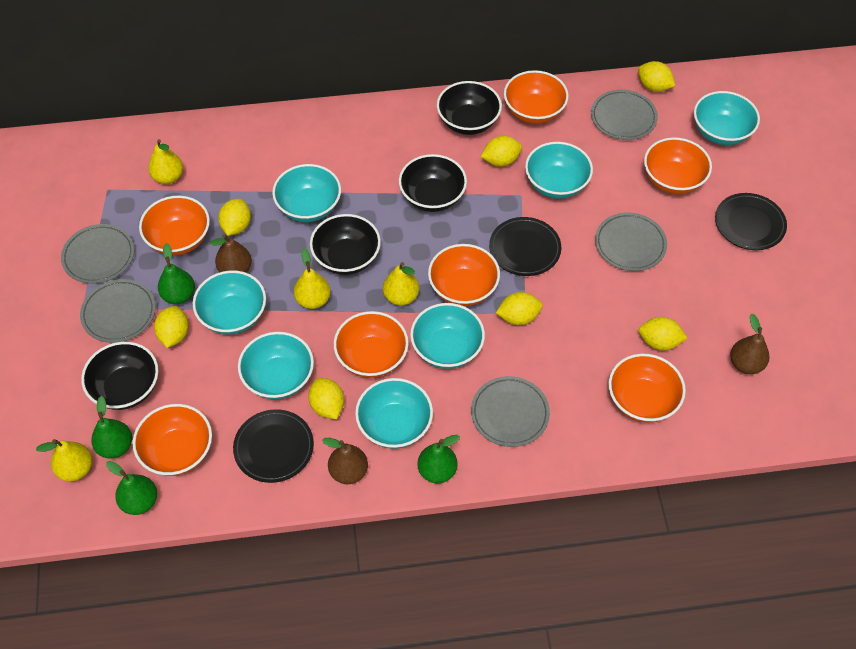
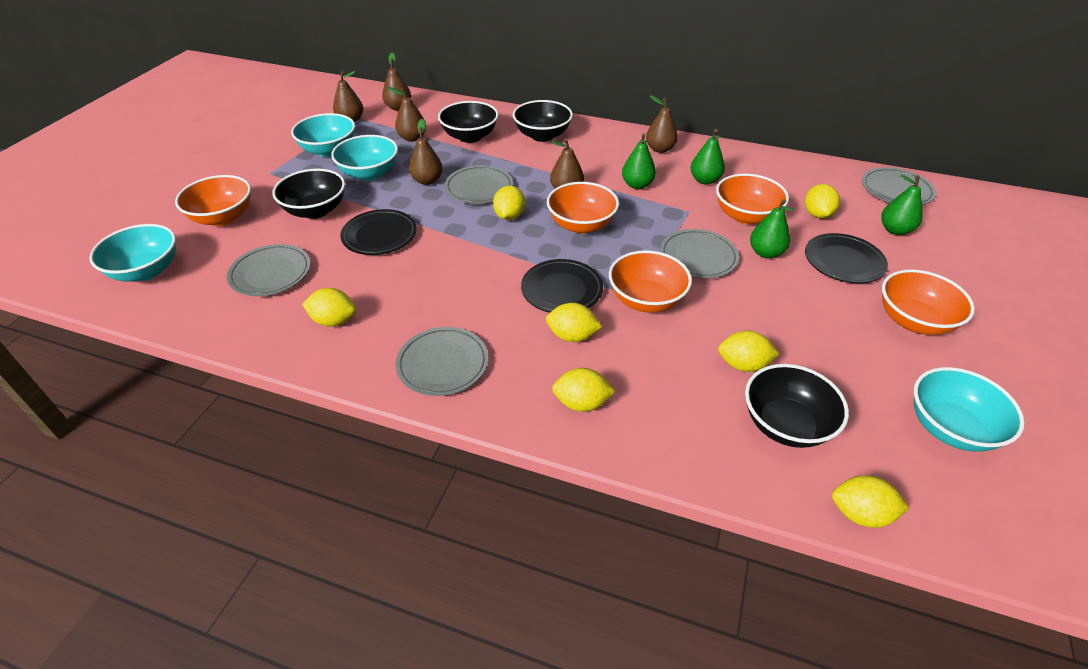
brown pear: [210,234,252,273] [322,438,368,484] [730,314,769,374] = 3 -> [333,71,363,122] [382,52,411,111] [387,87,426,142] [409,119,443,185] [550,138,584,189] [646,95,678,153] = 6
orange bowl: [133,404,212,476] [139,196,210,256] [334,311,409,378] [428,244,500,306] [504,70,569,124] [609,353,686,423] [644,137,712,194] = 7 -> [175,175,251,226] [547,182,619,234] [609,250,692,313] [716,174,789,224] [882,269,975,335] = 5
turquoise bowl: [193,270,266,335] [238,332,314,399] [272,164,341,222] [355,378,433,449] [410,303,485,369] [525,142,593,199] [694,91,760,145] = 7 -> [89,224,176,282] [291,113,355,157] [331,135,398,181] [914,367,1025,452] = 4
yellow pear: [36,439,92,481] [148,139,183,184] [294,248,331,309] [383,262,419,306] = 4 -> none = 0

